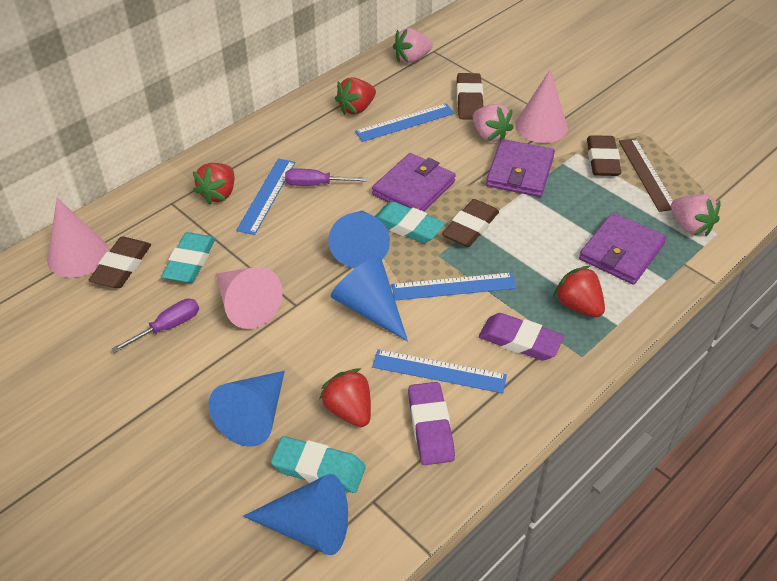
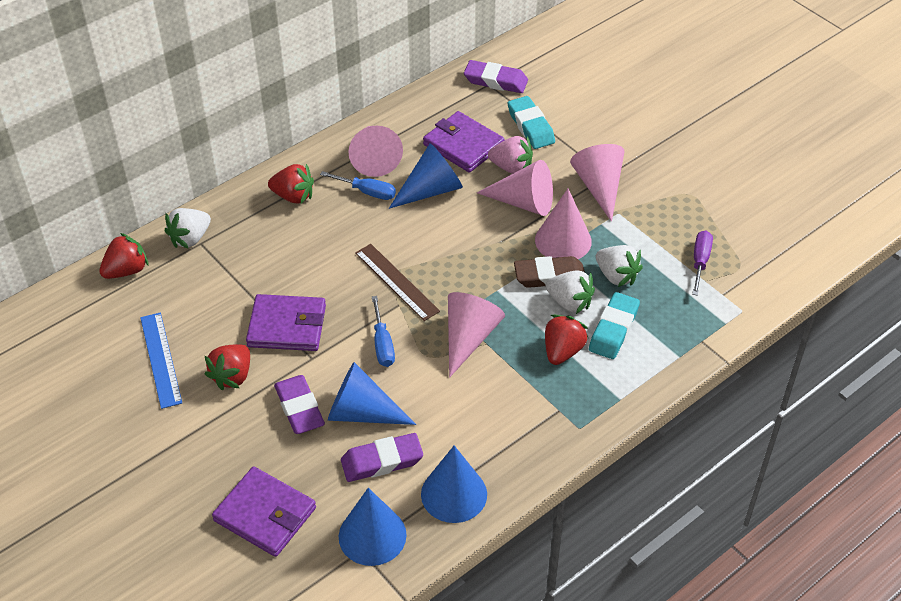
blue ruler: [236,158,296,235] [355,104,455,142] [372,349,507,393] [392,273,516,301] = 4 -> [140,313,182,409] = 1
blue screwdriver: none = 0 -> [320,171,396,200] [372,296,395,367] = 2
brown eraser: [89,237,151,288] [442,199,499,247] [457,73,484,119] [587,135,622,176] = 4 -> [514,256,585,288] = 1
pink cone: [47,198,109,278] [216,267,283,329] [515,69,568,143] = 3 -> [349,126,403,177] [448,292,505,378] [477,160,553,216] [535,189,592,259] [570,144,624,222] = 5
pink strawberry: [393,28,433,63] [473,104,514,142] [671,194,720,236] = 3 -> [488,136,533,174] = 1
purple eraser: [408,382,455,465] [479,313,564,361] = 2 -> [274,375,325,434] [341,433,423,482] [464,60,528,93] = 3
purple screwdriver: [112,299,199,353] [285,168,367,186] = 2 -> [692,230,713,296] = 1
turquoise eraser: [161,232,215,283] [271,436,366,493] [375,201,445,243] = 3 -> [508,96,555,149] [589,292,640,359] = 2
white strawberry: none = 0 -> [165,208,211,249] [546,270,595,314] [596,245,643,287] = 3

